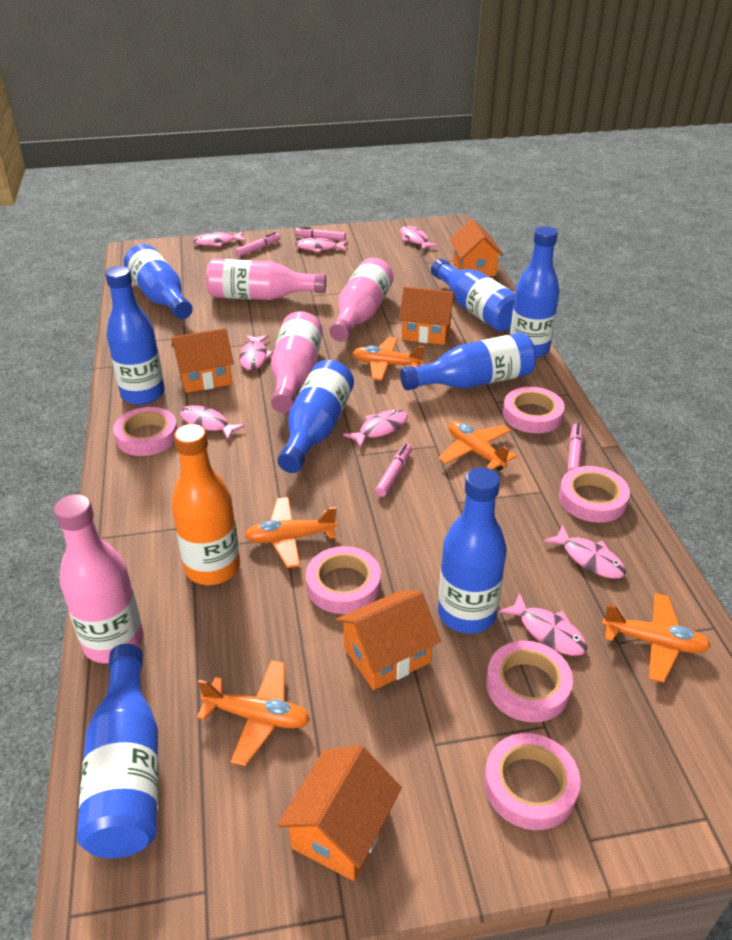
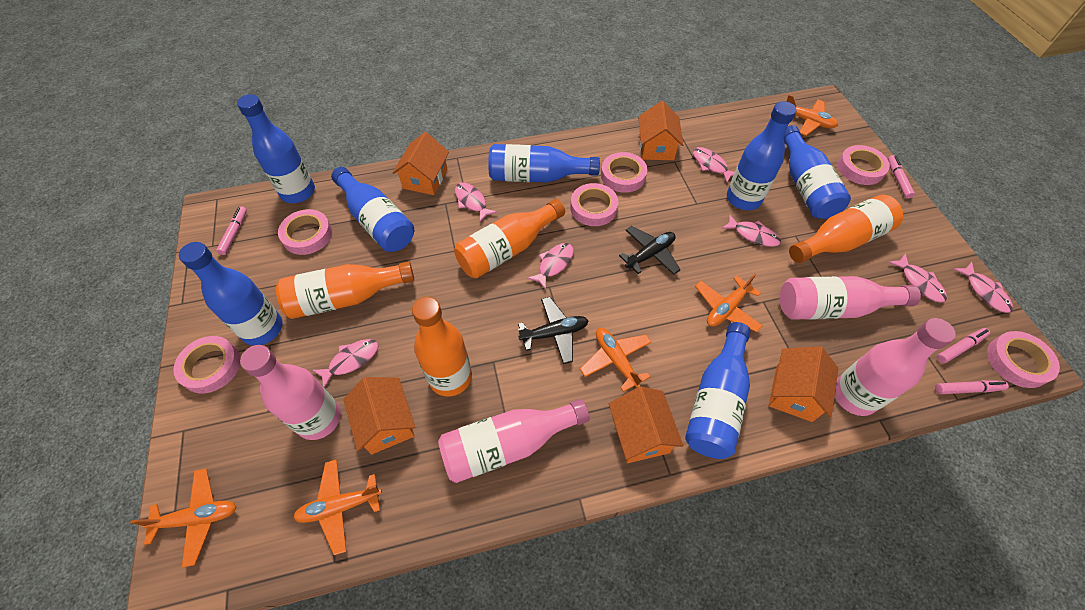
black plane: none = 0 -> [518,297,589,364] [619,226,681,275] = 2
blue bottle: [77,644,158,859] [105,266,165,405] [124,244,193,319] [278,360,354,473] [400,332,536,390] [431,259,515,331] [438,467,507,634] [510,226,560,358] = 8 -> [179,242,283,346] [237,94,315,203] [331,167,414,252] [488,144,600,183] [685,322,751,459] [727,101,796,210] [784,125,851,219] = 7
orange bottle: [171,424,240,585] = 1 -> [276,261,414,319] [412,297,472,396] [454,199,565,278] [789,194,903,263] = 4
pink fish: [180,405,245,440] [193,232,246,246] [239,335,274,370] [295,238,348,253] [343,409,408,448] [400,226,438,250] [499,593,587,656] [543,525,626,579] = 8 -> [312,339,378,388] [455,182,497,222] [527,243,574,290] [693,147,735,183] [721,214,781,247] [888,253,947,302] [954,262,1013,313] = 7

